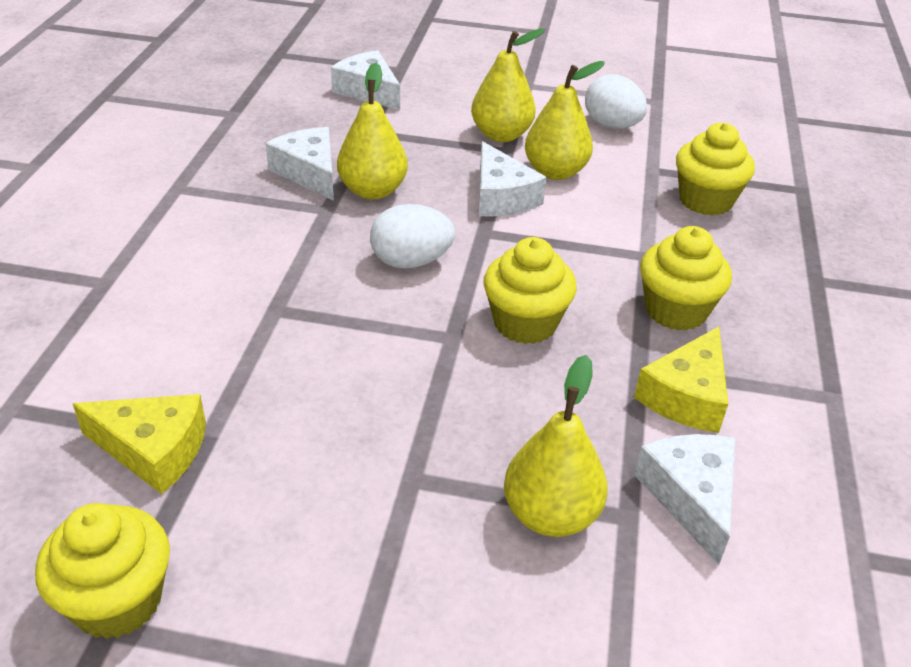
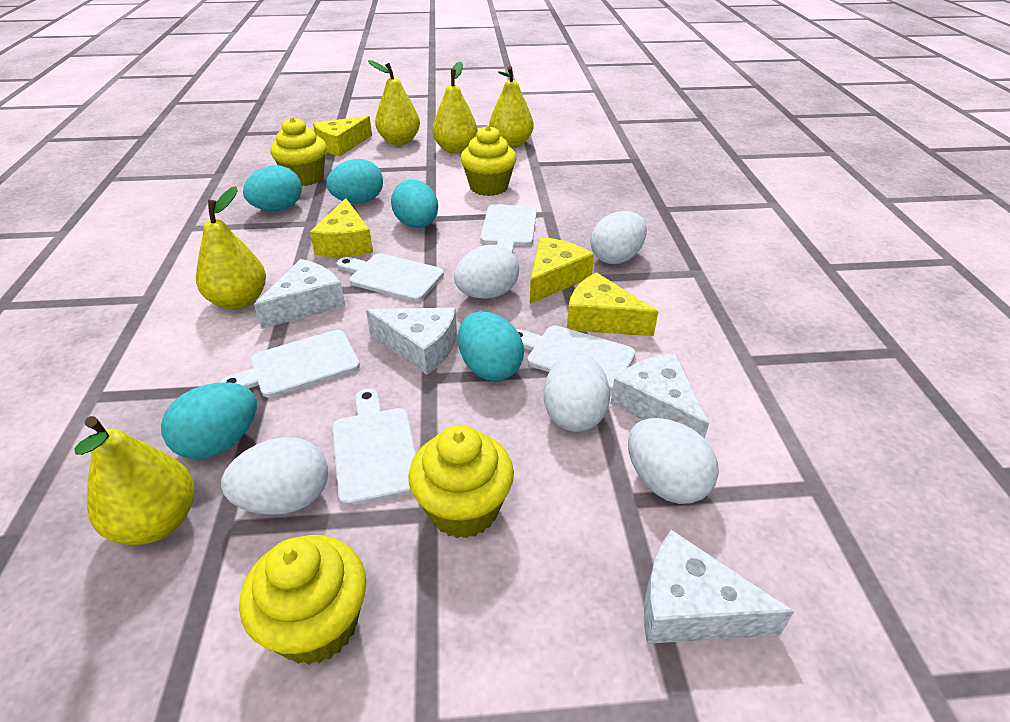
turquoise egg: none = 0 -> [161,382,257,459] [243,165,302,211] [326,159,383,203] [391,180,438,228] [458,311,524,381] = 5
white cutting board: none = 0 -> [220,330,360,398] [333,388,416,506] [337,253,444,302] [480,204,537,253] [516,325,635,391] = 5
white egg: [370,204,455,269] [585,74,647,129] = 2 -> [221,437,328,515] [454,245,519,299] [544,352,610,432] [590,211,647,264] [628,418,719,504] = 5
yellow cheese: [73,394,206,494] [634,327,728,433] = 2 -> [310,198,373,257] [313,116,372,156] [530,237,594,304] [567,272,658,336] = 4
yellow pear: [337,63,408,199] [471,28,545,142] [504,355,608,537] [525,61,605,180] = 4 -> [74,416,194,545] [196,186,266,310] [368,60,420,145] [432,62,478,154] [489,66,534,148] = 5

